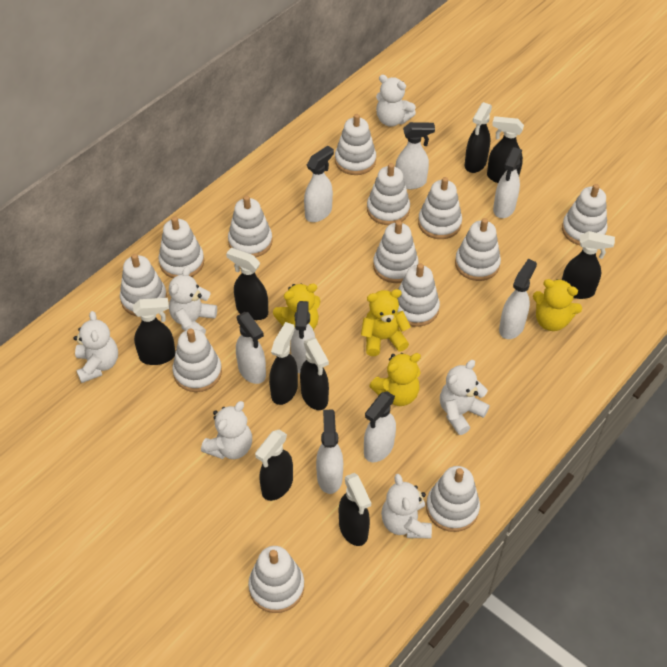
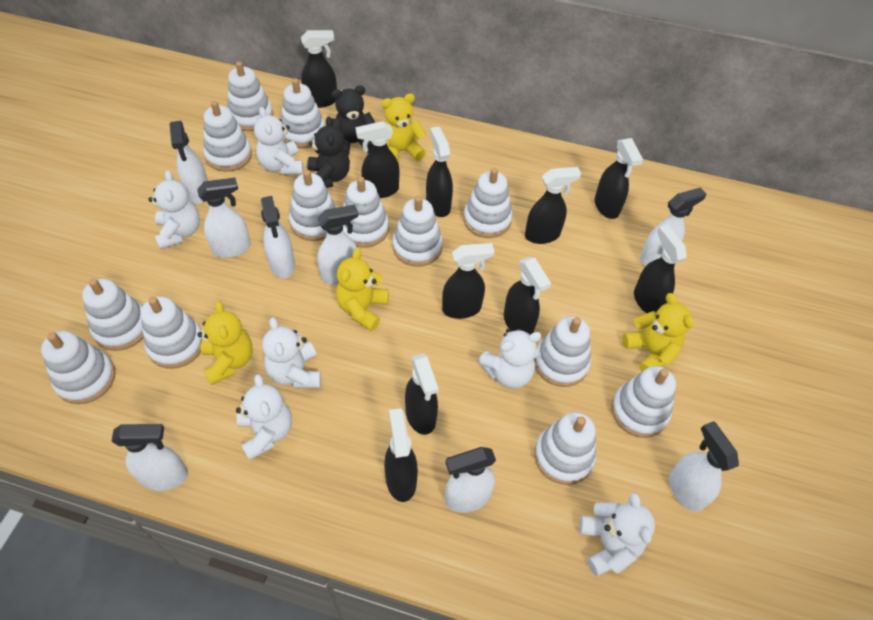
black spray bottle: [133,298,175,365] [226,248,268,320] [255,430,293,501] [269,322,298,405] [300,337,329,410] [339,473,371,546] [465,102,492,173] [487,116,524,183] [562,231,615,299] = 9 -> [301,30,337,108] [356,121,399,198] [384,408,418,502] [405,353,439,435] [426,127,453,217] [442,243,495,319] [504,257,551,334] [525,167,581,244] [594,138,643,219] [634,225,687,313] = 10
black teddy bear: none = 0 -> [307,116,350,188] [331,85,375,156] = 2

